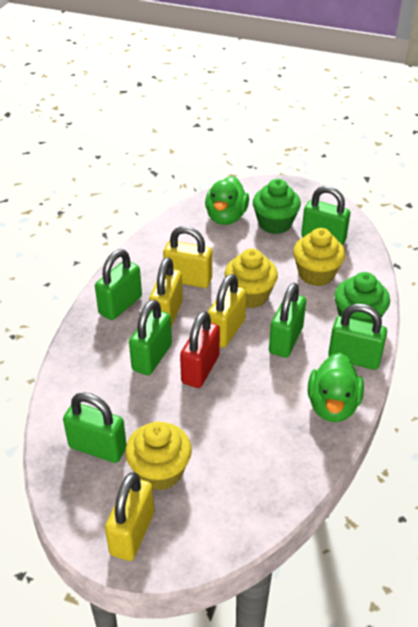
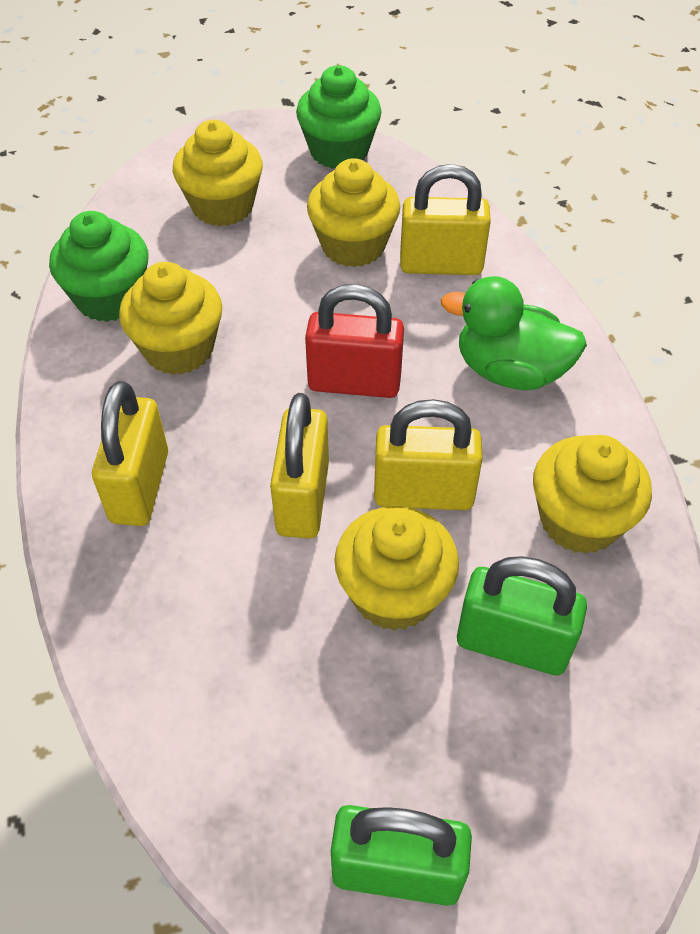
green duck: [205,176,249,225] [308,353,364,422] = 2 -> [441,276,587,390] = 1
green padlock: [63,392,127,463] [95,249,142,320] [129,300,172,375] [269,283,306,358] [301,186,350,245] [328,304,387,370] = 6 -> [331,805,472,906] [457,556,587,676] = 2
yellow cupcake: [125,421,192,491] [224,249,278,308] [293,228,345,286] = 3 -> [119,262,222,375] [173,120,263,226] [307,158,400,267] [334,506,459,631] [533,435,652,554] = 5

